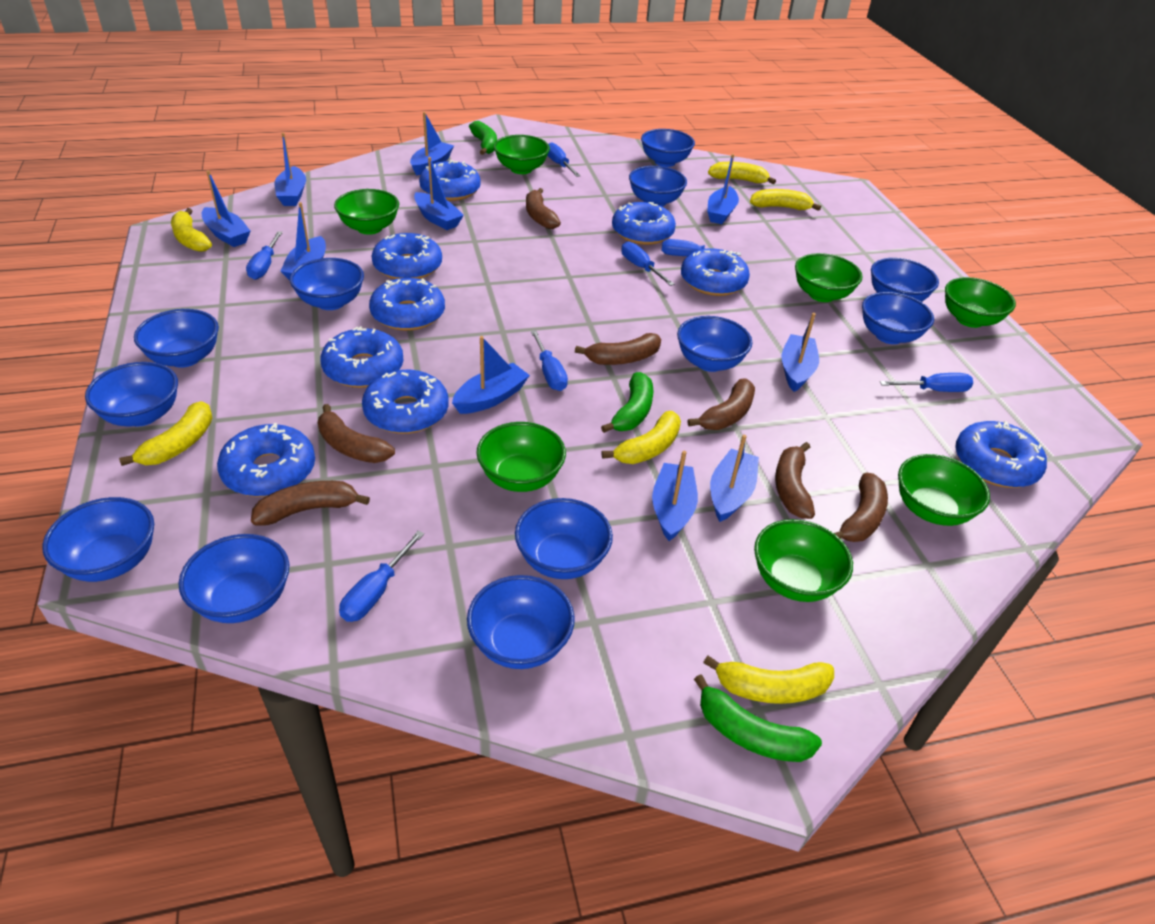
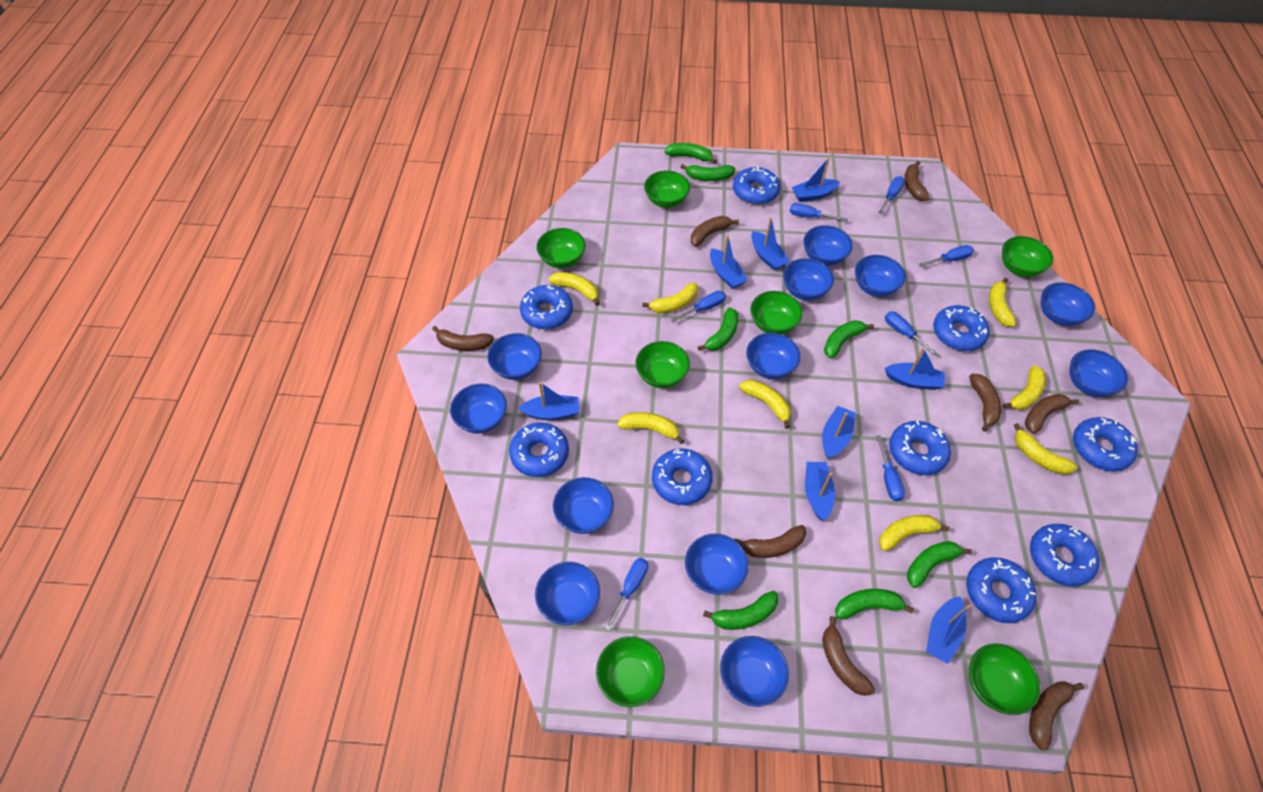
blue boat: [202,170,250,247] [274,133,306,206] [280,202,326,281] [410,112,454,176] [414,157,464,230] [452,336,530,414] [652,451,698,541] [707,154,739,224] [710,435,759,522] [781,313,819,392] = 10 -> [518,382,579,420] [710,235,747,289] [751,217,790,271] [792,158,840,202] [805,462,835,521] [822,406,856,459] [885,347,945,390] [926,596,970,664] = 8
brown banana: [251,481,370,525] [318,404,395,463] [526,188,561,229] [575,333,661,365] [688,379,755,430] [775,442,815,519] [834,473,888,542] = 7 -> [432,326,494,351] [691,216,739,247] [735,525,806,558] [822,616,875,696] [904,161,929,201] [969,374,1001,432] [1025,394,1079,434] [1029,681,1084,750] = 8
green banana: [469,121,497,155] [601,372,654,433] [694,675,822,762] = 3 -> [665,143,717,164] [681,164,735,181] [698,307,739,351] [703,591,779,630] [824,320,874,358] [835,589,914,619] [907,541,972,588] = 7
yellow banana: [119,401,213,466] [171,208,212,252] [602,411,681,464] [703,656,834,704] [708,162,776,184] [750,189,821,211] = 6 -> [549,272,600,306] [617,412,684,444] [642,282,698,313] [739,380,791,429] [879,515,949,551] [989,278,1016,327] [1003,365,1046,410] [1014,423,1078,475] = 8

